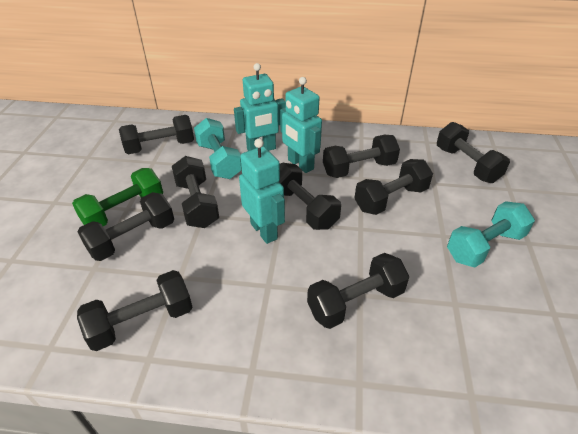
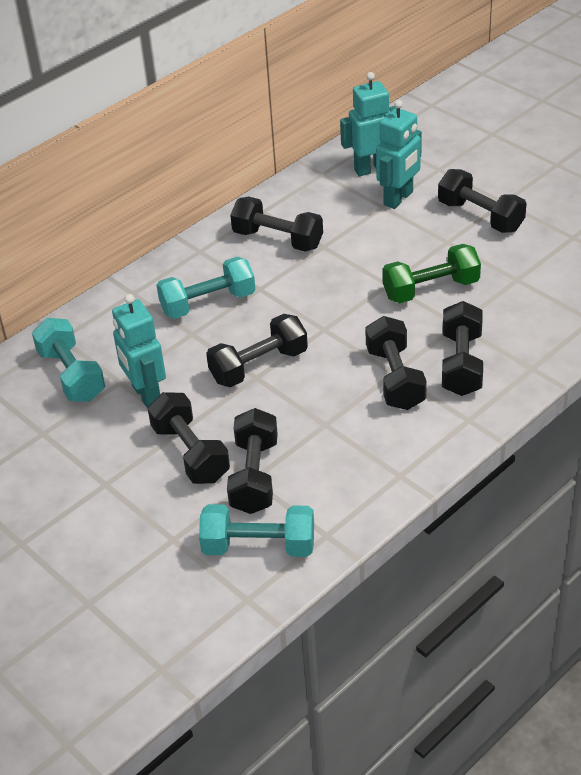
black dumbbell: [77,270,192,351] [78,192,174,261] [119,115,194,154] [172,156,219,228] [279,163,341,230] [307,253,410,329] [323,135,400,178] [354,159,433,215] [437,122,510,183] = 9 -> [148,392,230,484] [206,314,308,387] [227,408,278,514] [230,197,323,252] [365,316,427,410] [438,169,527,233] [442,301,483,396] = 7
turquoise dumbbell: [194,118,242,179] [447,201,535,268] = 2 -> [32,318,105,402] [157,257,255,319] [199,504,314,557] = 3

